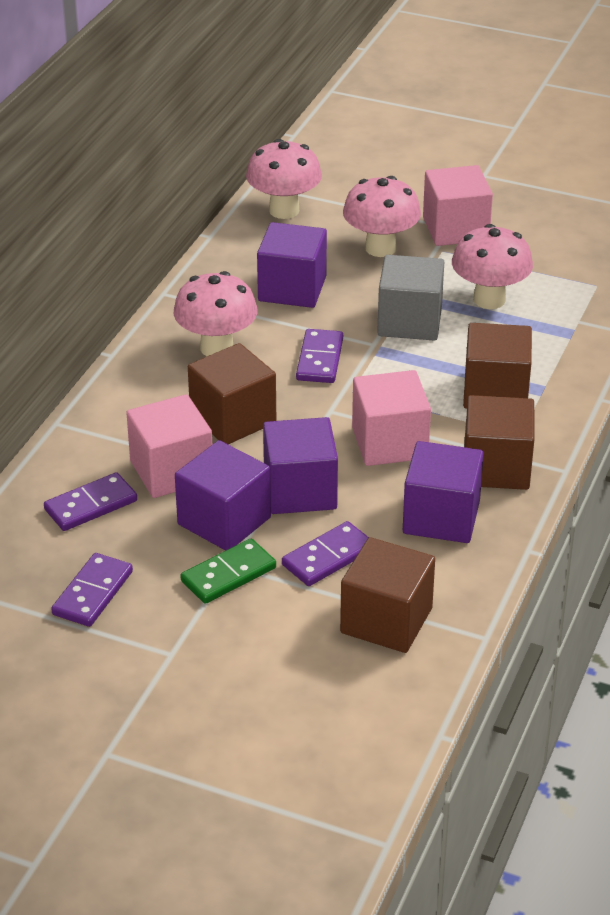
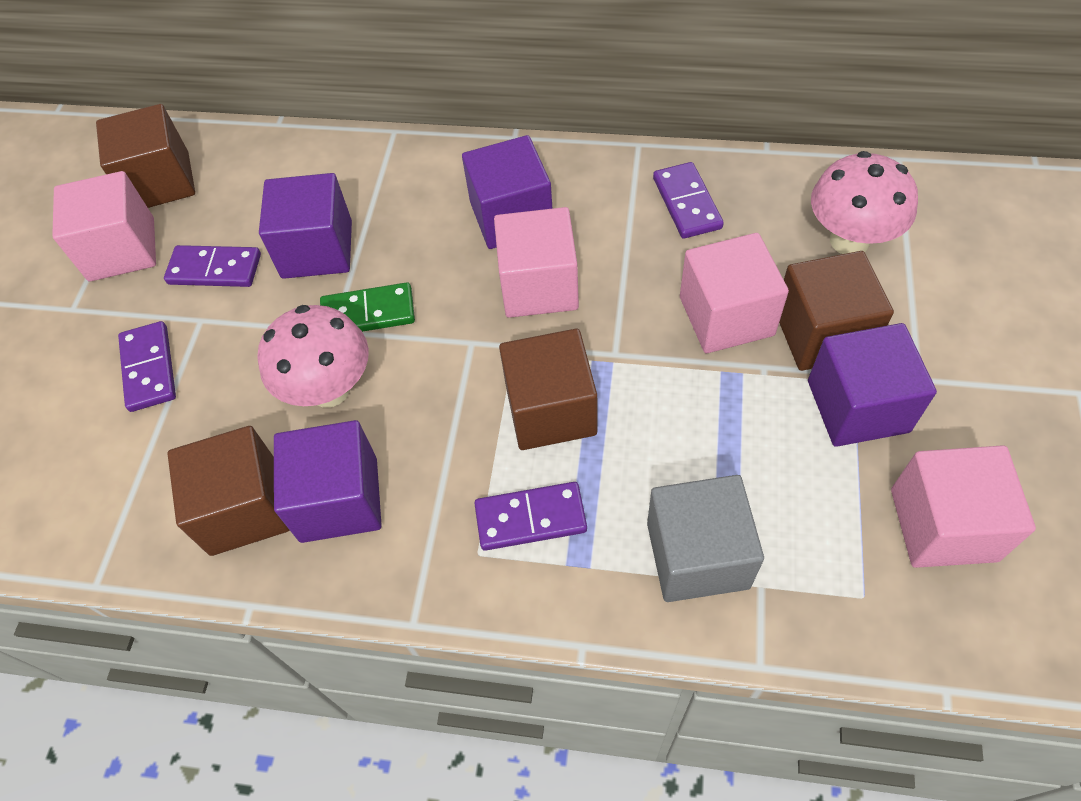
pink cube: [126,394,212,498] [352,370,431,466] [423,165,493,246] = 3 -> [52,171,156,282] [494,207,579,318] [680,233,789,353] [891,445,1036,568] = 4
pink mushroom: [174,271,257,356] [246,139,322,219] [343,176,421,257] [452,224,533,309] = 4 -> [258,305,369,407] [811,151,918,254] = 2

